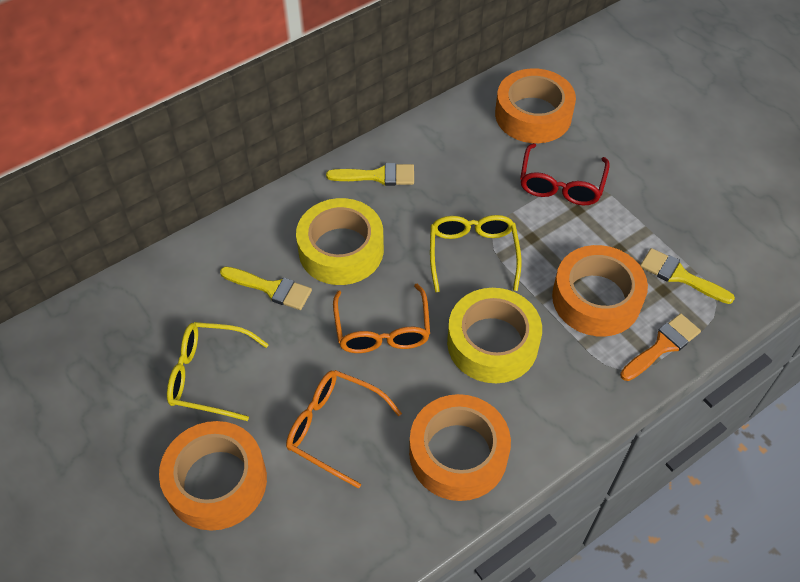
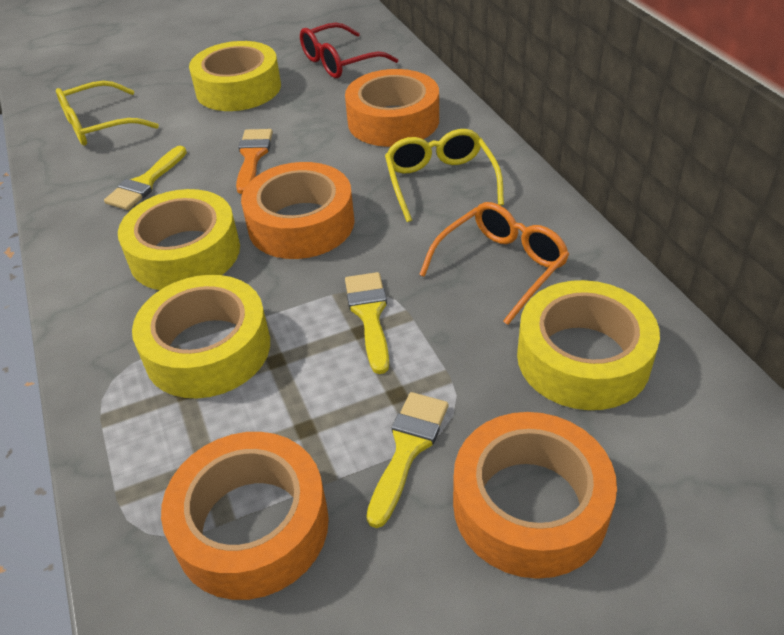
orange glasses: [286,370,402,489] [333,284,430,353] = 2 -> [419,202,569,325] = 1
yellow tape: [296,198,384,285] [447,288,542,383] = 2 -> [118,189,240,290] [132,275,270,398] [189,41,281,111] [517,280,660,410] = 4

